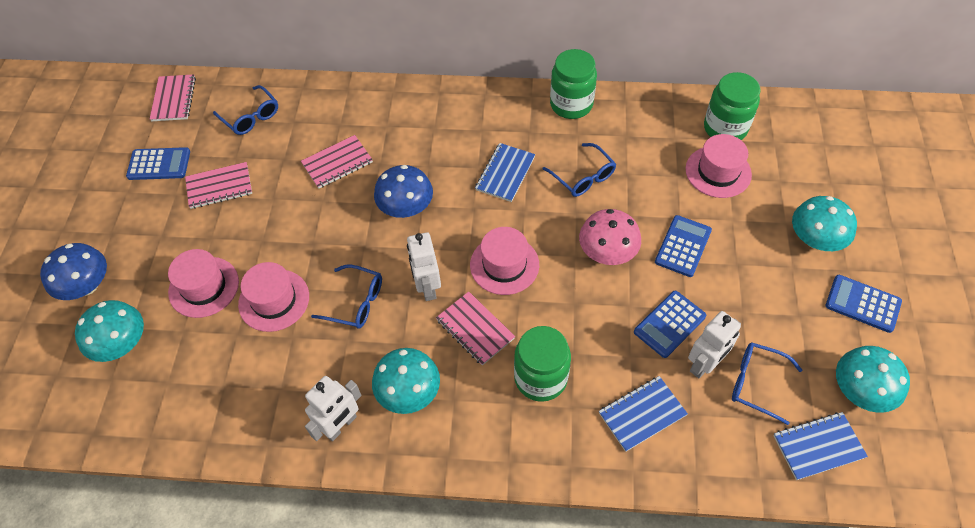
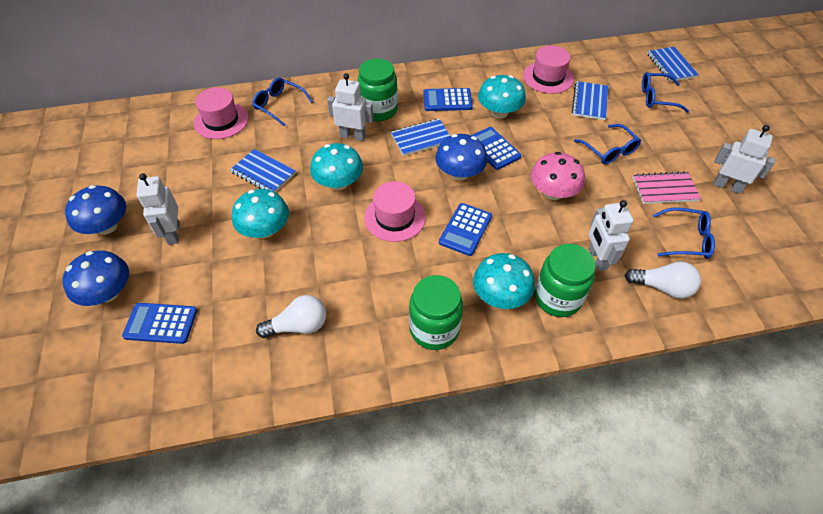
blue mushroom: [40,243,107,300] [374,165,433,218] = 2 -> [62,250,129,306] [65,185,126,235] [435,134,488,180] = 3
blue notebook: [475,143,535,202] [599,376,688,452] [773,412,868,480] = 3 -> [230,149,296,192] [391,119,450,156] [572,81,608,120] [647,47,699,82] = 4
pink hat: [168,249,239,318] [238,262,309,332] [470,227,539,295] [686,134,752,198] = 4 -> [194,87,249,139] [364,181,426,242] [523,45,574,94] = 3
pink notebook: [150,74,196,121] [185,162,252,209] [301,135,373,189] [436,291,515,366] = 4 -> [633,171,701,204] = 1
white light bulb: none = 0 -> [256,295,326,338] [625,261,701,299] = 2
white robot: [305,376,361,441] [407,232,441,301] [688,311,741,378] = 3 -> [136,173,180,245] [327,73,373,141] [588,200,633,271] [714,125,776,194] = 4

